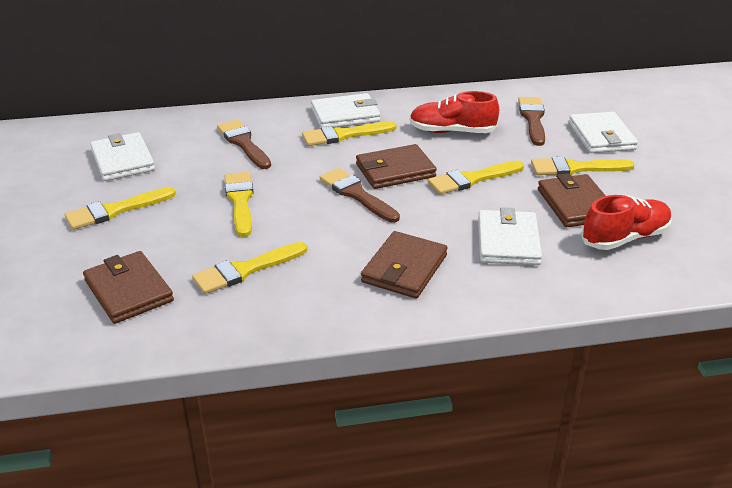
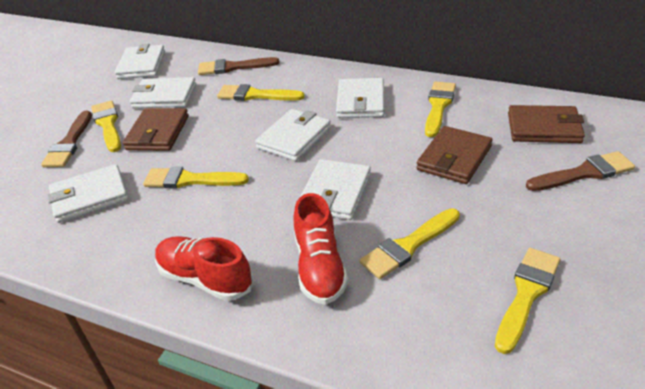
brown wallet: [83,251,174,324] [356,144,437,189] [361,231,447,298] [538,173,606,227] = 4 -> [123,108,189,151] [416,126,492,184] [508,105,585,143] = 3
white wallet: [90,132,155,181] [311,93,380,128] [478,207,542,265] [569,112,638,153] = 4 -> [47,164,129,223] [115,44,165,79] [130,77,196,108] [255,109,331,161] [300,159,371,220] [336,78,384,118] = 6

